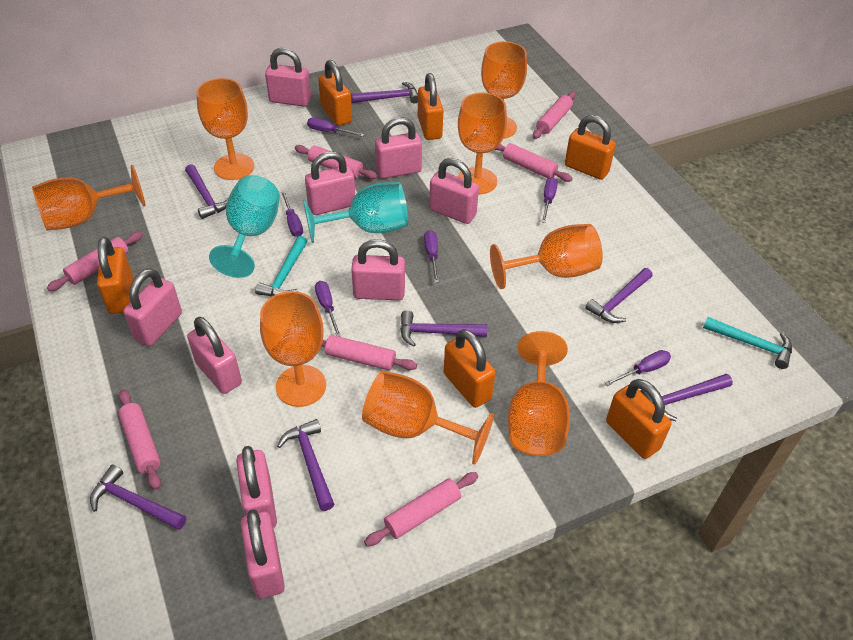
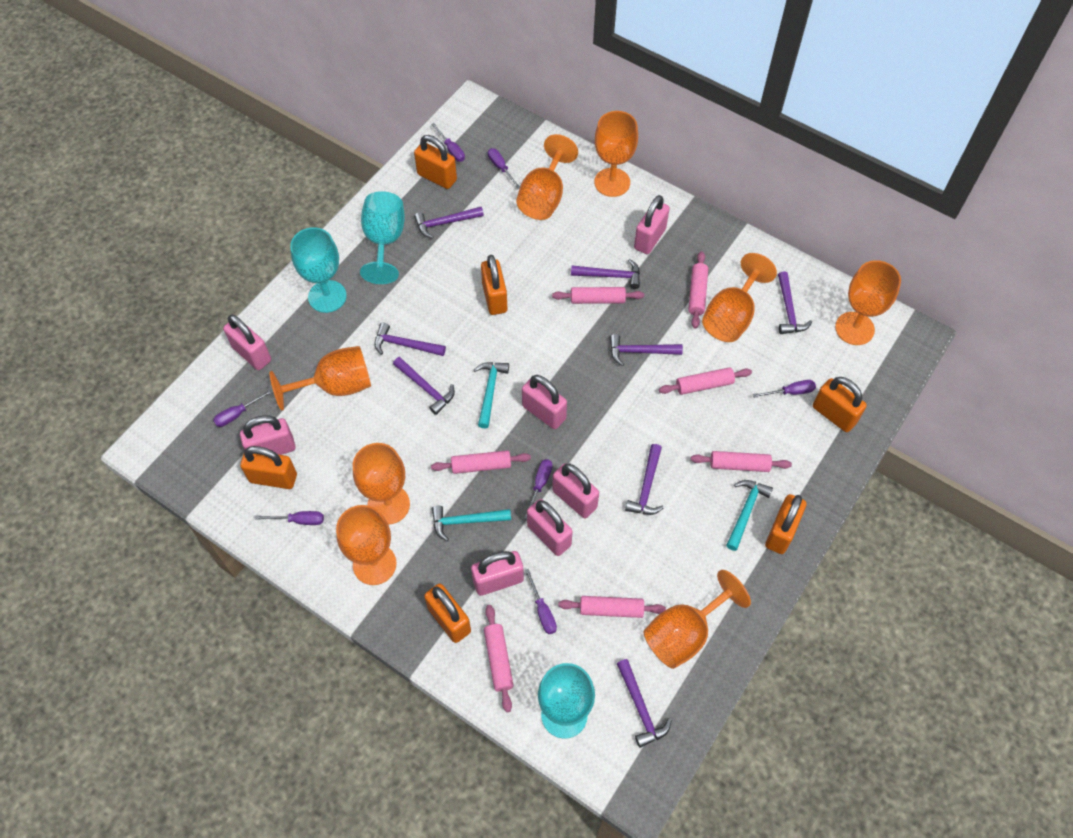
pink padlock: [123,268,182,346] [187,317,242,394] [236,446,277,528] [240,509,285,599] [265,48,311,107] [305,151,355,215] [351,239,405,300] [375,117,422,179] [429,158,479,224] = 9 -> [223,314,271,370] [240,415,296,455] [471,551,524,596] [522,375,567,429] [527,499,573,556] [552,463,599,518] [634,195,670,254] = 7
purple hammer: [90,464,186,530] [185,164,228,219] [277,419,334,511] [351,82,418,103] [401,311,487,347] [585,268,653,323] [640,374,733,421] = 7 -> [374,322,446,356] [393,357,455,415] [414,207,484,239] [571,259,640,289] [610,334,683,366] [617,659,672,748] [625,444,664,515] [778,271,812,334] = 8
purple screwdriver: [281,191,303,237] [307,117,364,137] [315,281,341,337] [424,230,439,283] [541,177,558,223] [605,350,671,386] = 6 -> [213,389,273,427] [255,511,324,525] [431,123,465,162] [488,148,520,189] [524,459,552,519] [525,569,557,634] [753,380,816,398] = 7
turquoise goblet: [209,175,280,278] [303,182,408,243] = 2 -> [290,227,347,313] [360,191,405,284] [538,663,595,739] = 3
turquoise hammer: [255,236,307,296] [703,317,792,369] = 2 -> [432,506,511,541] [474,362,509,428] [726,480,773,551] = 3

